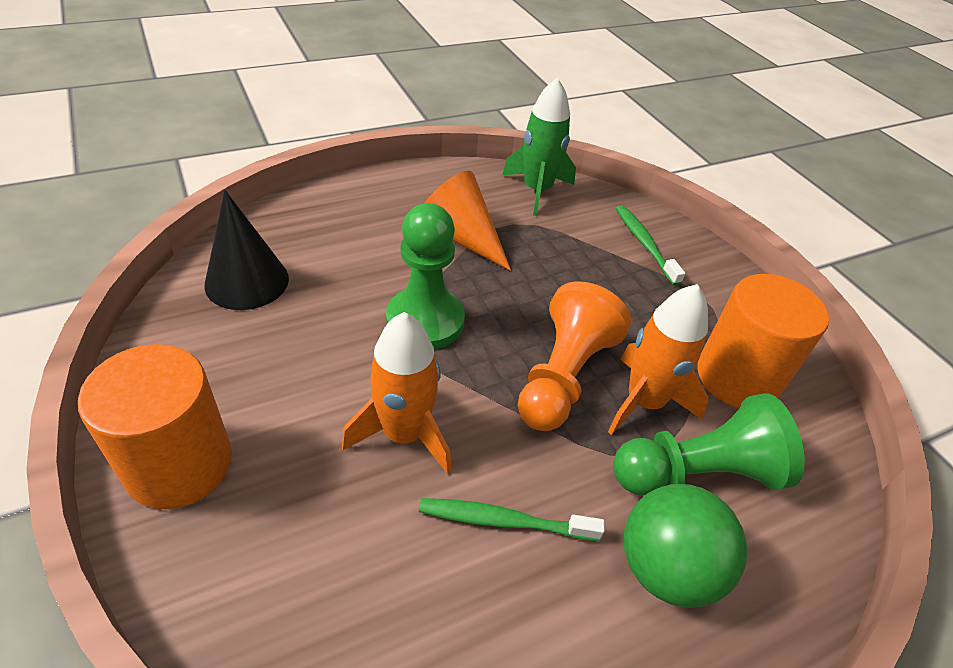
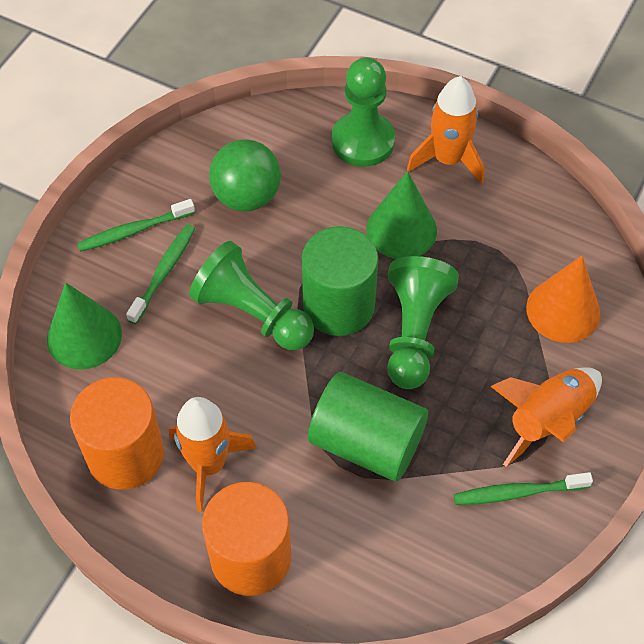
black cone: [204,190,289,310] = 1 -> none = 0
green cone: none = 0 -> [47,283,122,370] [366,171,437,259] = 2
green cylinder: none = 0 -> [302,226,378,336] [308,372,428,481] = 2
green pawn: [386,203,465,349] [613,393,805,495] = 2 -> [189,241,314,350] [332,57,395,167] [387,256,459,389] = 3
green rocket: [502,77,576,216] = 1 -> none = 0
green toothbrush: [419,498,605,541] [616,205,686,286] = 2 -> [77,199,195,252] [126,224,195,324] [454,472,593,505] = 3
orange pawn: [518,281,631,431] = 1 -> none = 0
orange rocket: [342,312,451,474] [608,284,708,435] = 2 -> [169,397,257,512] [407,76,484,184] [490,367,602,467] = 3

